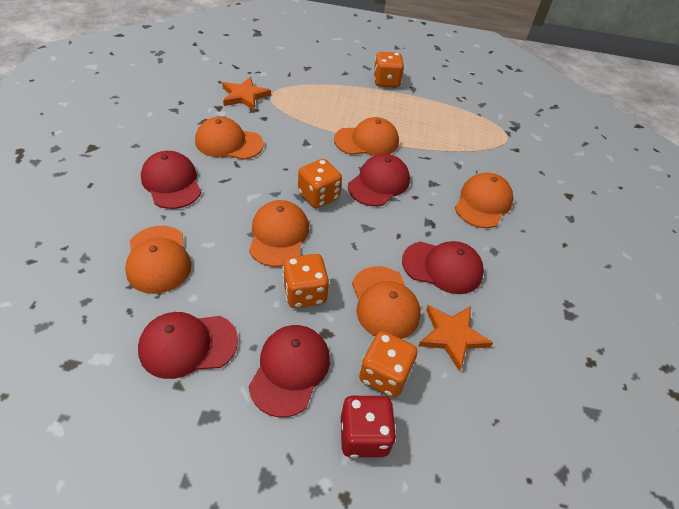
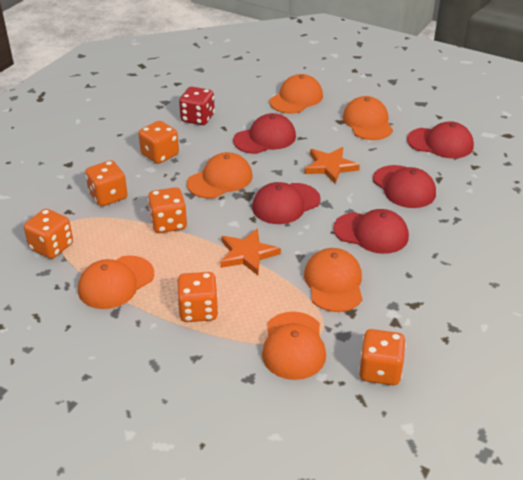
orange dice: [283,254,329,308] [298,159,342,208] [359,331,418,397] [373,52,404,87] = 4 -> [24,209,73,259] [85,160,127,206] [139,121,179,164] [148,187,187,233] [177,272,219,322] [359,329,406,385] = 6

